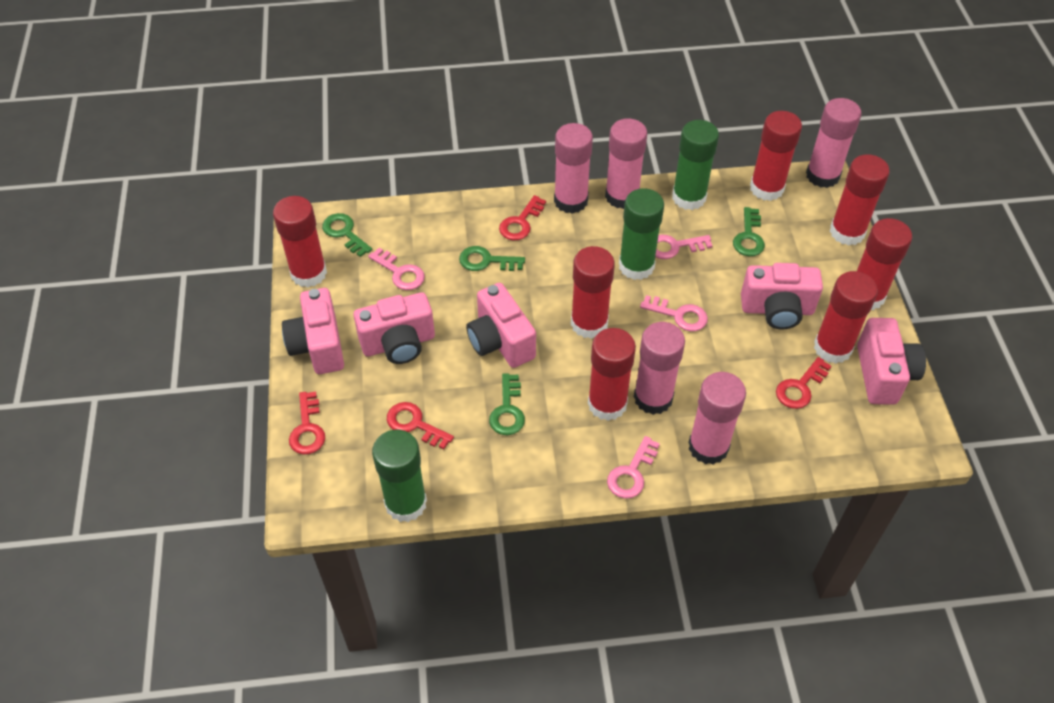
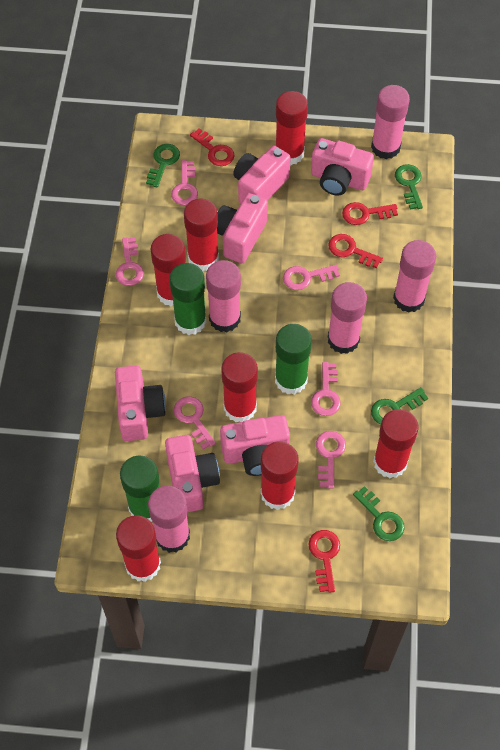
pink camera: [282,288,344,374] [353,292,435,364] [466,283,536,368] [741,263,823,329] [857,318,926,405] = 5 -> [115,365,166,441] [165,435,220,512] [217,193,268,263] [220,415,290,476] [233,146,291,204] [311,138,374,196] = 6
pink key: [368,248,425,290] [607,436,660,499] [640,295,708,331] [655,234,712,259] = 4 -> [116,237,144,286] [171,160,198,205] [174,396,216,450] [283,264,340,290] [311,362,341,416] [316,431,346,489] = 6

